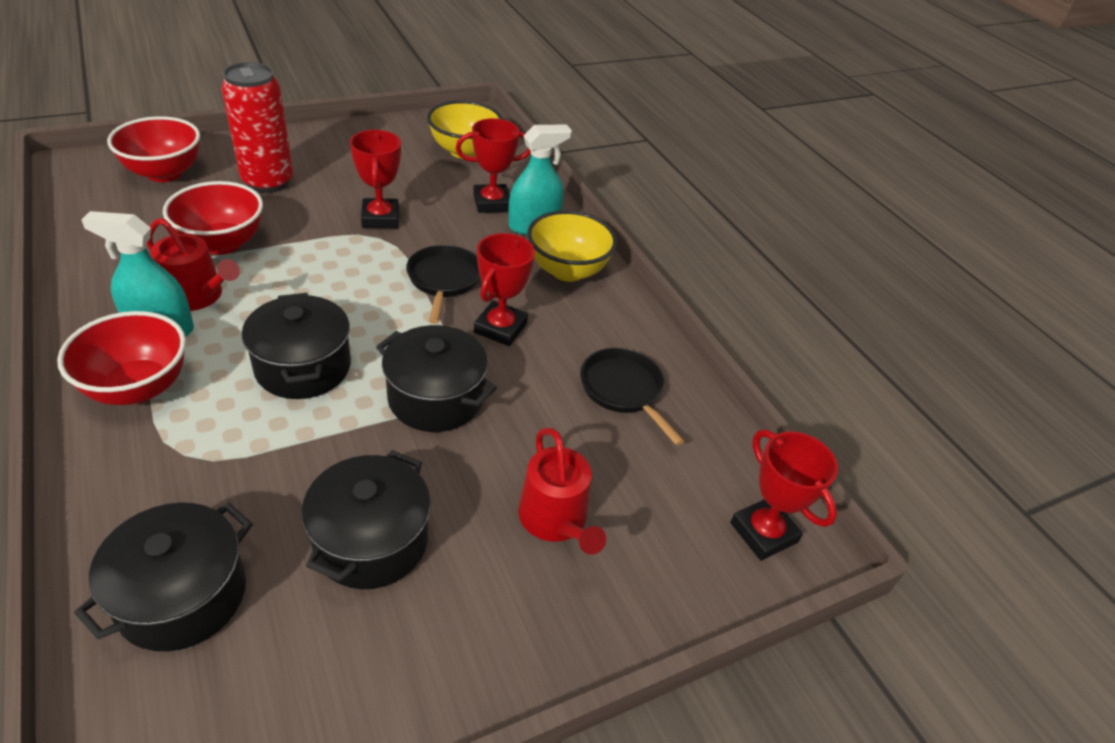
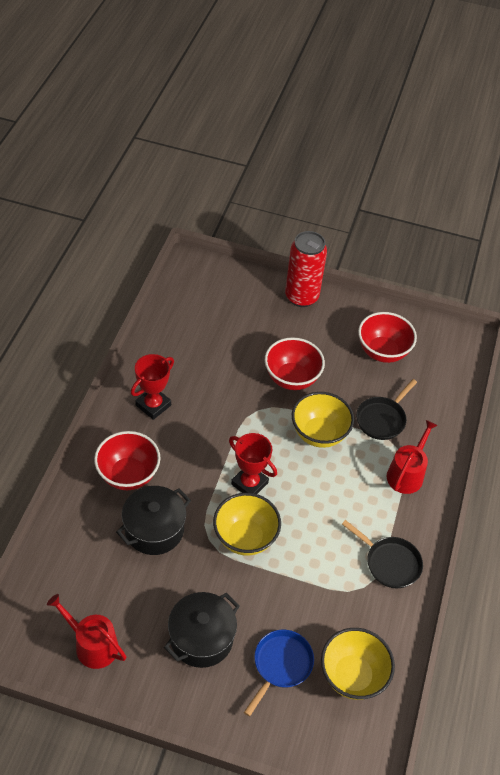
black pot: [74,503,253,651] [242,293,351,399] [301,450,431,589] [376,325,497,432] = 4 -> [116,486,191,555] [164,592,240,668] = 2
blue pan: none = 0 -> [244,630,314,716] = 1
red trophy: [350,130,401,228] [456,118,531,213] [474,233,535,346] [730,430,838,561] = 4 -> [131,354,174,420] [229,433,277,494] = 2
turquoise spray bottle: [81,211,194,337] [508,125,572,235] = 2 -> none = 0
yellow bowl: [427,100,503,159] [527,210,617,282] = 2 -> [213,493,281,555] [292,392,354,448] [321,628,395,700] = 3

